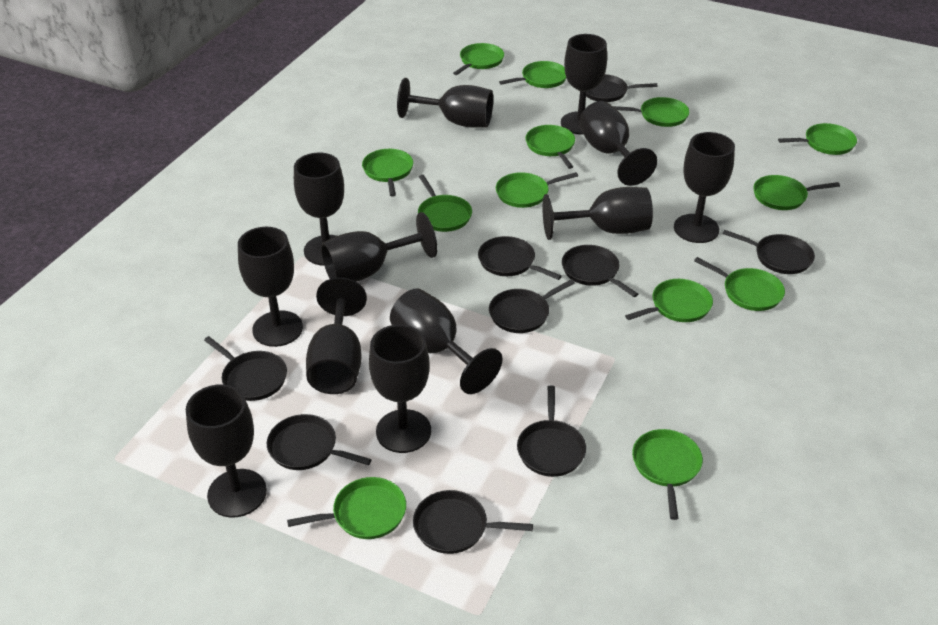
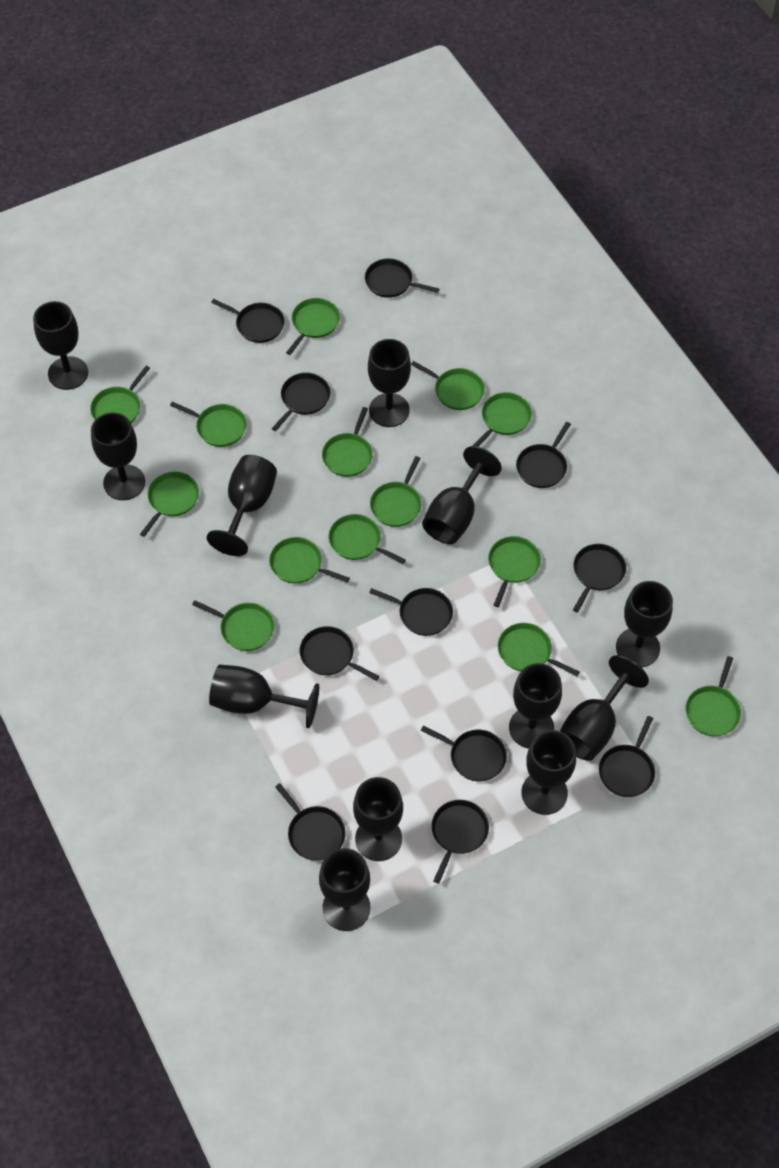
black pan: [204,336,287,401] [267,414,372,470] [413,490,533,554] [478,236,562,280] [489,279,575,333] [517,385,586,477] [562,245,638,297] [586,74,657,102] [723,230,815,274] = 9 -> [211,299,284,343] [271,373,330,431] [275,783,346,861] [300,626,379,681] [365,258,439,298] [369,588,453,636] [421,726,507,782] [432,800,489,884] [516,422,571,488] [573,544,626,613] [599,716,655,797] = 11
green pan: [287,477,406,539] [362,149,413,197] [418,175,472,232] [453,43,504,75] [496,172,578,208] [499,61,566,88] [525,125,575,169] [613,97,689,127] [625,279,713,322] [632,429,703,520] [694,257,785,311] [753,175,840,210] [778,123,857,155] = 13 -> [90,366,150,423] [140,472,199,537] [170,402,247,447] [192,600,274,651] [269,537,350,584] [286,298,340,355] [322,407,373,477] [328,514,406,564] [370,456,422,527] [411,361,485,410] [472,392,532,447] [488,536,541,607] [498,623,580,676] [686,656,741,736] = 14

